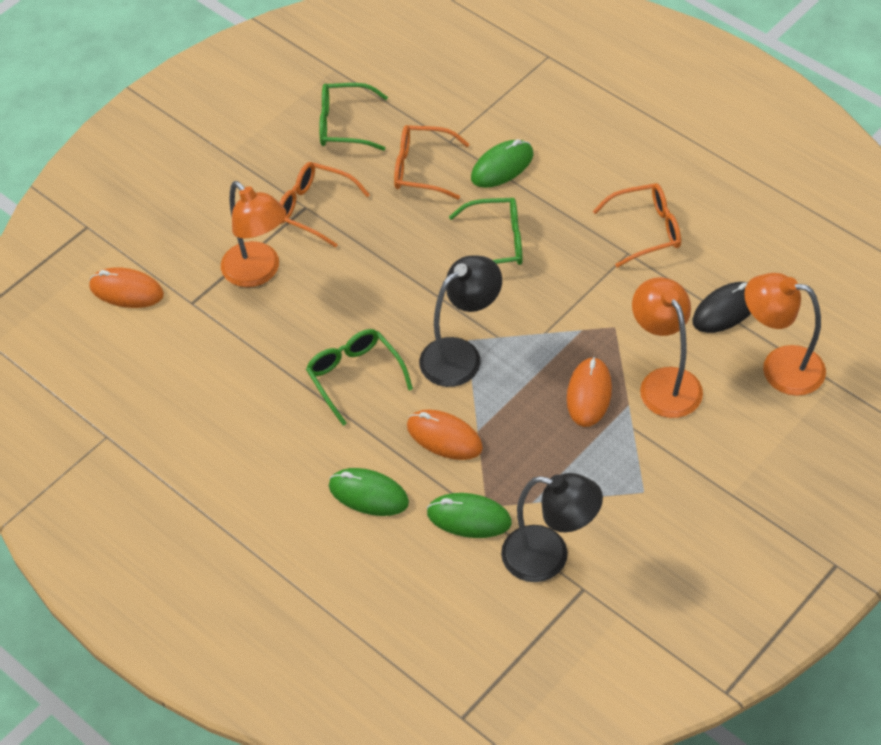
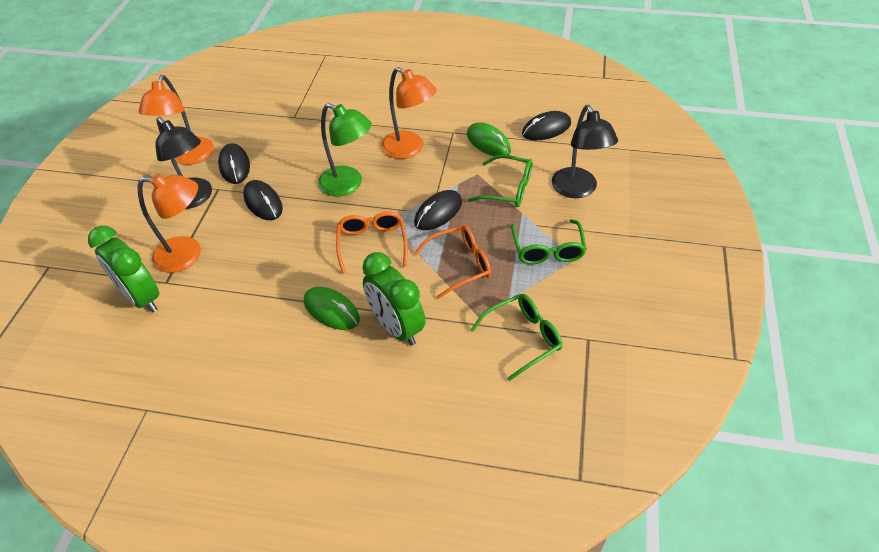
black mouse: [692,282,751,333] = 1 -> [218,143,250,184] [243,180,283,220] [414,190,462,230] [522,111,571,141] = 4
green clock: none = 0 -> [88,226,159,312] [362,252,425,346] = 2
green lamp: none = 0 -> [318,103,372,196] = 1
green mouse: [329,468,409,516] [427,493,512,538] [471,139,534,188] = 3 -> [304,287,360,330] [467,122,511,156] = 2
orange glasses: [280,162,370,248] [394,125,470,200] [593,183,681,268] = 3 -> [336,212,408,274] [414,225,491,299] = 2
orange mouse: [89,267,164,308] [407,410,483,460] [567,357,612,427] = 3 -> none = 0

